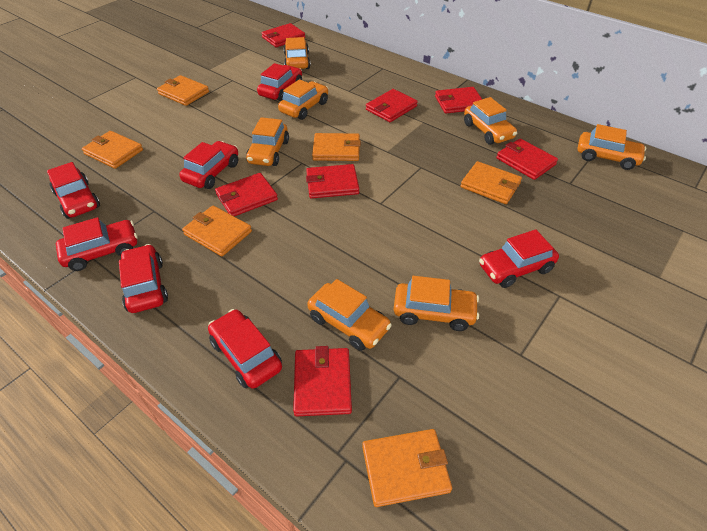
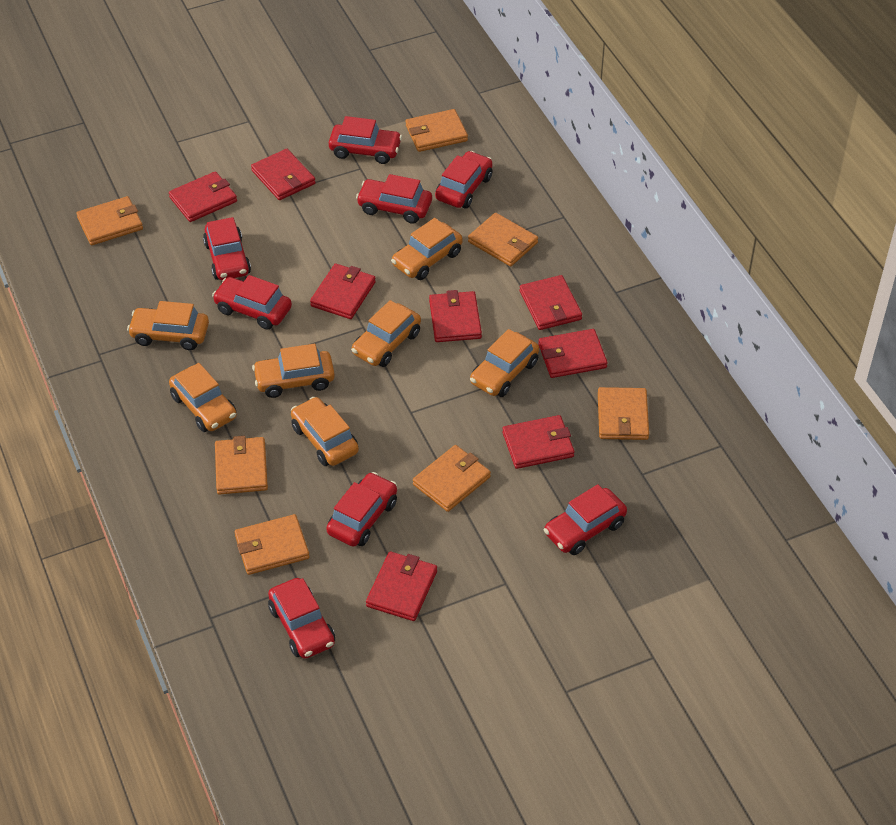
orange wallet: [82,131,143,169] [157,75,209,106] [182,205,252,256] [312,133,361,161] [362,429,452,507] [461,161,522,204] = 6 -> [76,196,143,245] [215,436,268,495] [235,514,310,575] [406,109,468,152] [413,445,491,512] [468,213,538,267] [598,387,649,440] = 7
red car: [47,162,100,219] [56,217,138,271] [119,244,168,313] [179,141,238,189] [208,309,282,389] [257,63,302,101] [479,229,559,288] = 7 -> [203,217,251,280] [212,275,292,330] [268,578,335,659] [326,472,397,547] [329,116,402,164] [356,174,432,224] [435,151,493,209] [544,484,627,555] = 8
red wallet: [215,173,278,216] [261,23,305,47] [293,346,352,416] [306,164,359,198] [366,89,418,122] [435,87,482,113] [496,138,558,180] = 7 -> [169,171,237,222] [251,149,316,200] [310,263,376,319] [366,551,437,621] [429,290,482,342] [502,415,575,469] [520,275,582,330] [538,329,608,378] = 8

